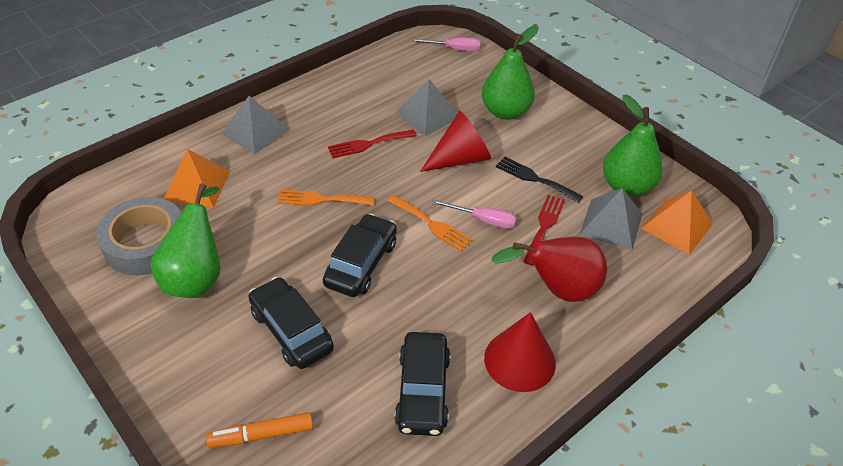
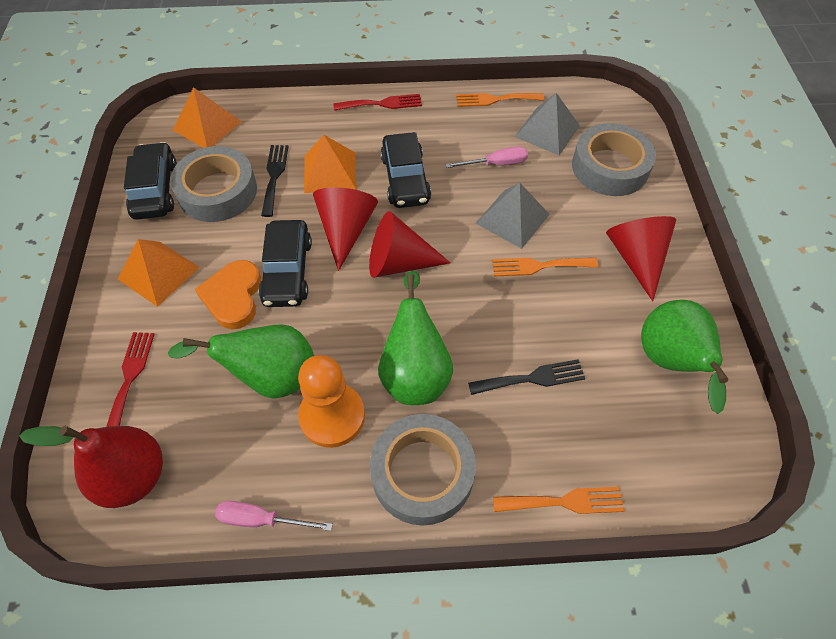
black fork: [496,157,584,203] = 1 -> [261,145,289,217] [468,359,585,395] = 2
grey pyramid: [222,96,289,155] [395,79,457,136] [579,188,642,250] = 3 -> [476,183,550,249] [515,93,580,155] = 2
grey tape: [96,197,182,275] = 1 -> [170,146,257,222] [370,414,476,526] [572,123,656,196] = 3
orange fork: [277,190,374,206] [387,195,473,251] = 2 -> [456,93,544,107] [492,258,598,277] [493,487,625,514] = 3
orange heart: none = 0 -> [195,260,261,329] = 1
orange marker: [206,412,313,448] = 1 -> none = 0
orange pawn: none = 0 -> [298,355,365,448] = 1
orange pyramid: [164,149,230,207] [641,190,713,255] = 2 -> [118,239,200,307] [173,87,242,148] [304,135,357,193] = 3
red cone: [420,111,491,172] [484,312,556,392] = 2 -> [313,187,378,271] [369,211,450,278] [606,216,676,302] = 3

